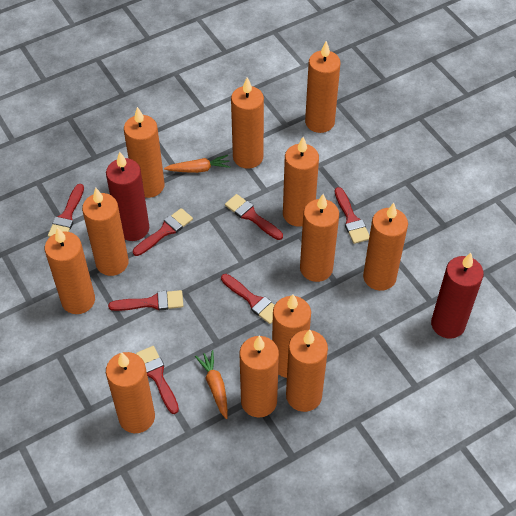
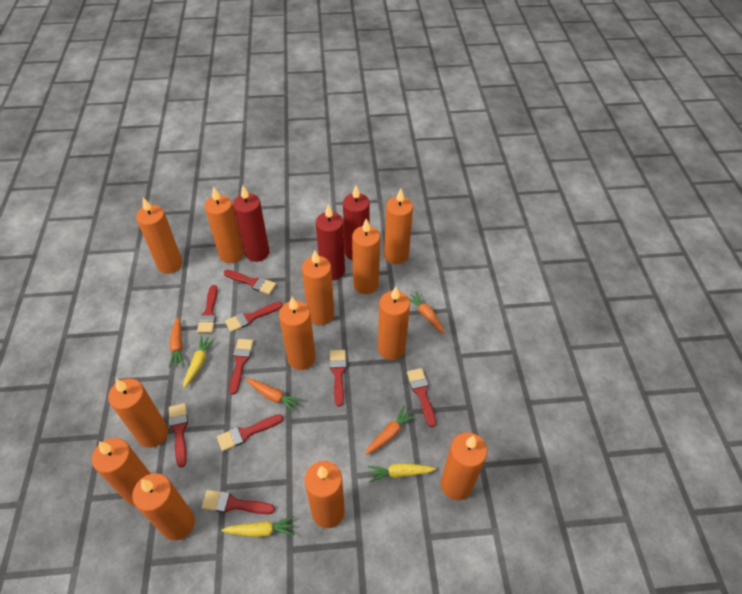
orange carrot: [164,155,230,173] [195,350,228,419] = 2 -> [169,317,184,368] [246,379,302,412] [365,406,416,455] [409,292,445,334] = 4
red brush: [48,184,84,237] [108,290,183,311] [133,208,193,256] [136,346,179,414] [221,274,275,324] [225,194,283,240] [335,187,370,244] = 7 -> [169,403,188,467] [197,285,217,333] [202,490,275,514] [217,414,283,452] [224,270,276,295] [225,302,283,332] [229,339,253,395] [330,350,347,407] [407,368,436,427] = 9
red candle: [106,152,149,241] [431,253,484,339] = 2 -> [233,185,269,262] [316,204,345,280] [343,185,370,261] = 3
yellow carrot: none = 0 -> [183,336,215,388] [221,516,294,537] [368,463,436,483] = 3

